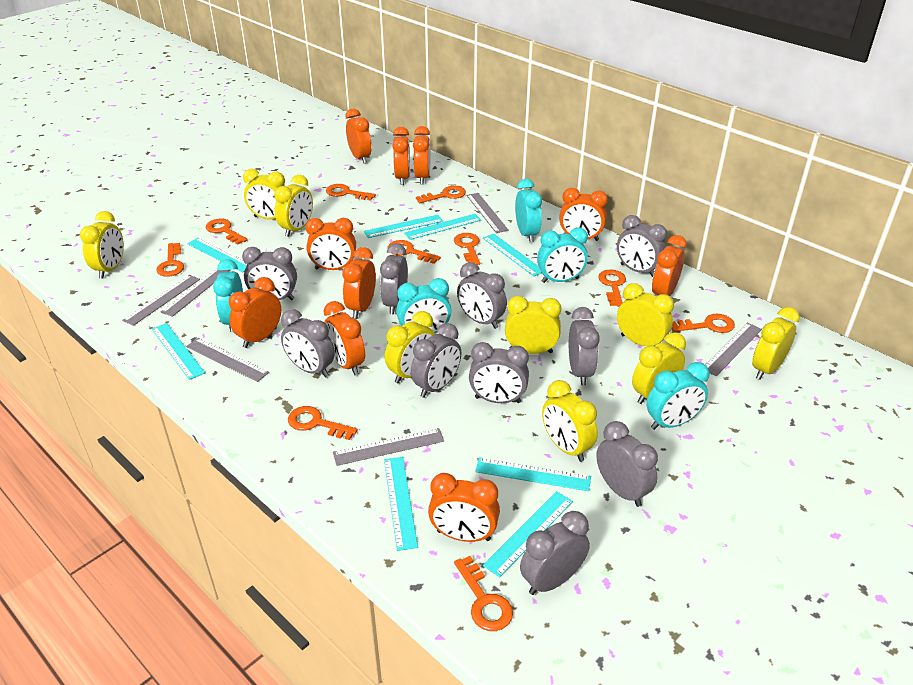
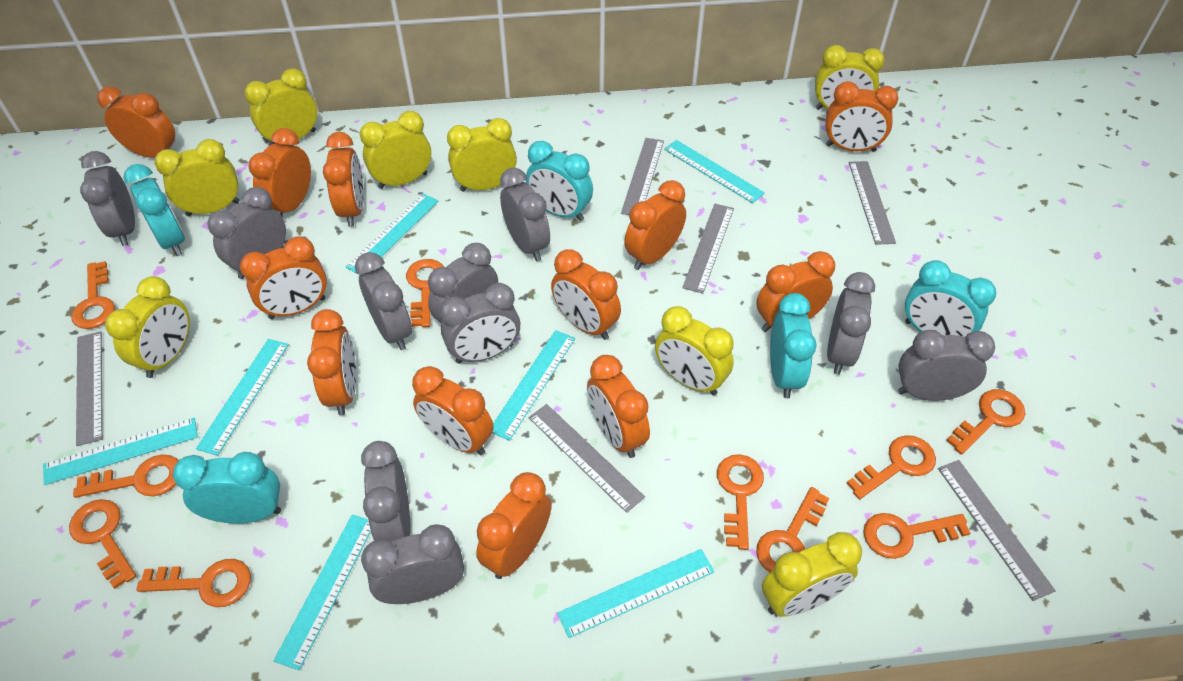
orange clock: [229,277,281,348] [306,218,356,270] [323,301,365,375] [342,247,376,318] [346,109,372,164] [392,127,410,185] [413,126,430,184] [428,473,500,542] [559,188,608,241] [652,235,687,296] = 10 -> [97,86,175,158] [240,236,327,319] [248,128,311,216] [307,309,356,415] [323,132,364,227] [412,366,494,455] [476,472,552,579] [551,249,621,340] [587,355,650,458] [624,180,686,270] [756,251,835,332] [826,81,898,152] = 12
turquoise ruler: [152,323,205,380] [187,238,247,273] [364,215,443,238] [384,457,418,551] [404,214,481,240] [475,457,591,491] [483,234,542,276] [483,491,573,578] = 8 -> [43,418,198,485] [196,339,289,456] [273,515,371,670] [346,193,438,275] [492,330,575,441] [557,549,714,638] [664,140,765,203] = 7
yellow clock: [80,211,124,279] [243,169,285,220] [274,175,313,237] [385,311,435,383] [505,296,561,354] [542,380,598,462] [617,283,674,346] [632,332,686,404] [752,307,800,380] = 9 -> [105,276,190,378] [155,139,240,216] [244,68,317,146] [360,111,431,189] [447,118,517,192] [655,306,734,395] [762,532,862,617] [815,45,885,110] = 8

